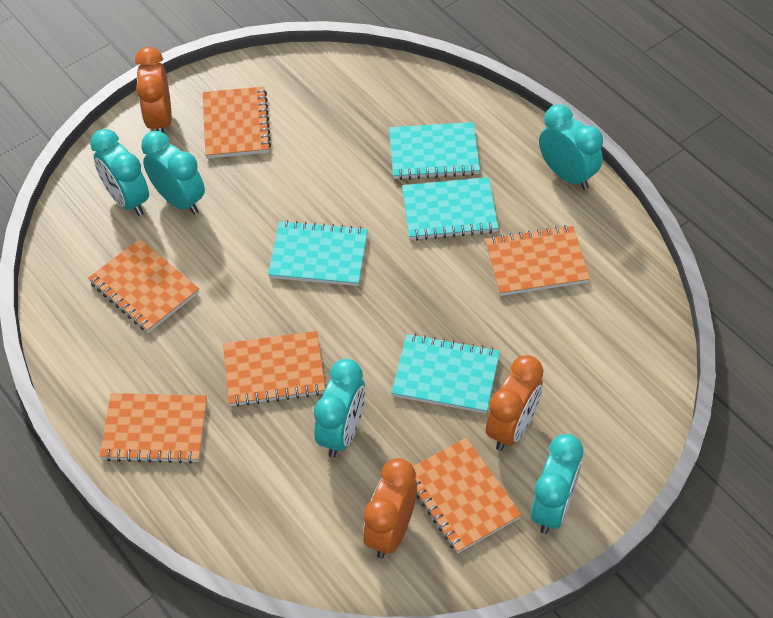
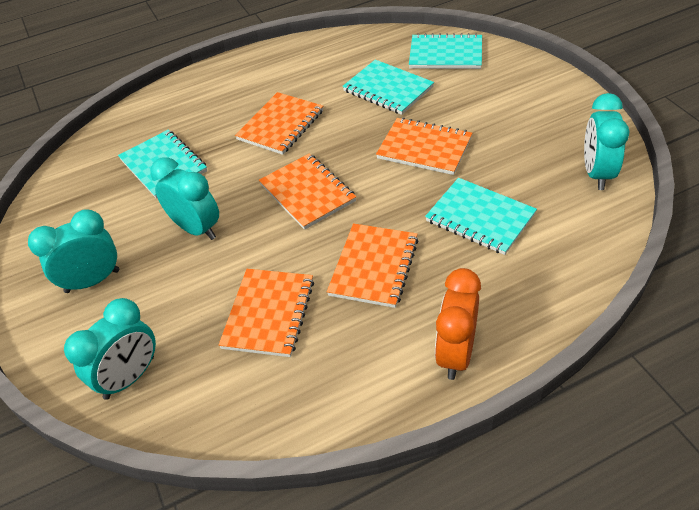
orange clock: [135,47,172,133] [363,458,417,559] [486,355,543,451] = 3 -> [435,268,481,380] = 1
orange notebook: [88,239,199,333] [99,393,207,464] [203,86,271,159] [223,331,325,407] [413,438,522,553] [485,225,590,296] = 6 -> [219,269,314,357] [235,92,323,155] [259,153,356,230] [327,223,419,308] [376,118,472,175] = 5
turquoise clock: [90,129,149,216] [141,131,205,215] [314,359,366,458] [531,434,583,534] [539,104,603,190] = 5 -> [28,209,119,293] [64,298,156,400] [150,157,219,240] [584,93,630,190] = 4

